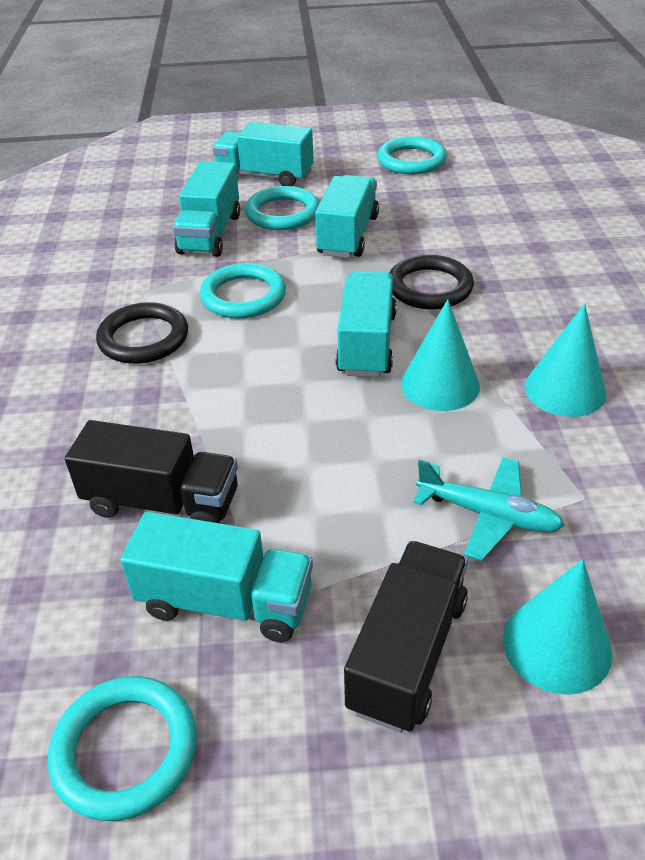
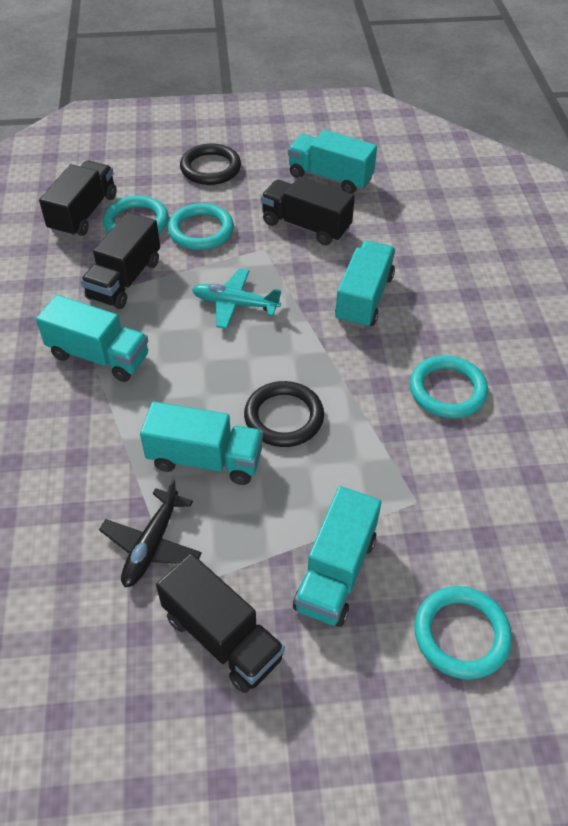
black plane: none = 0 -> [99,479,202,587] = 1
black truck: [65,420,238,523] [344,541,468,733] = 2 -> [39,161,117,237] [81,212,160,309] [156,553,285,693] [261,176,355,245] = 4
turquoise cone: [401,299,480,411] [503,559,612,695] [525,304,606,417] = 3 -> none = 0

